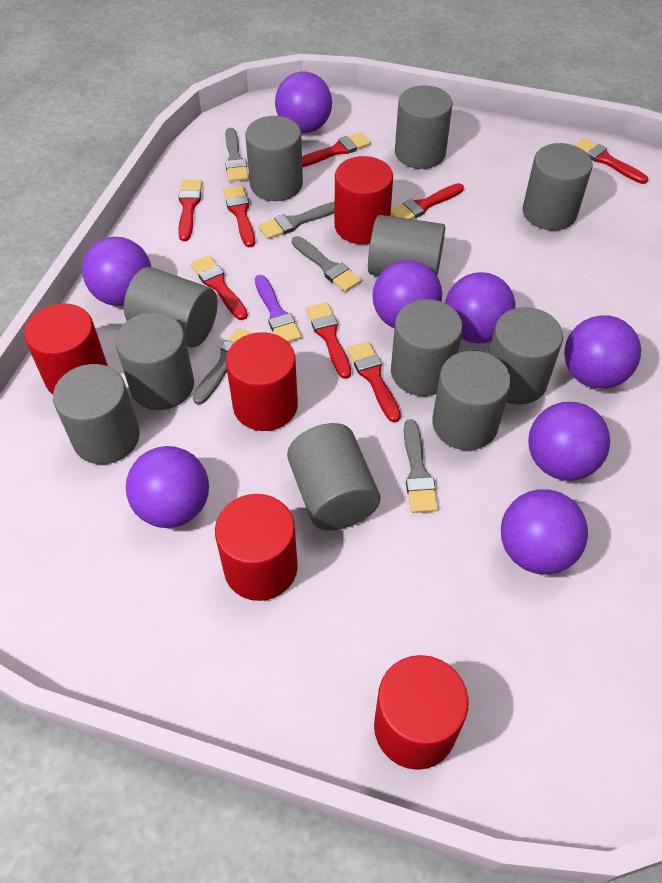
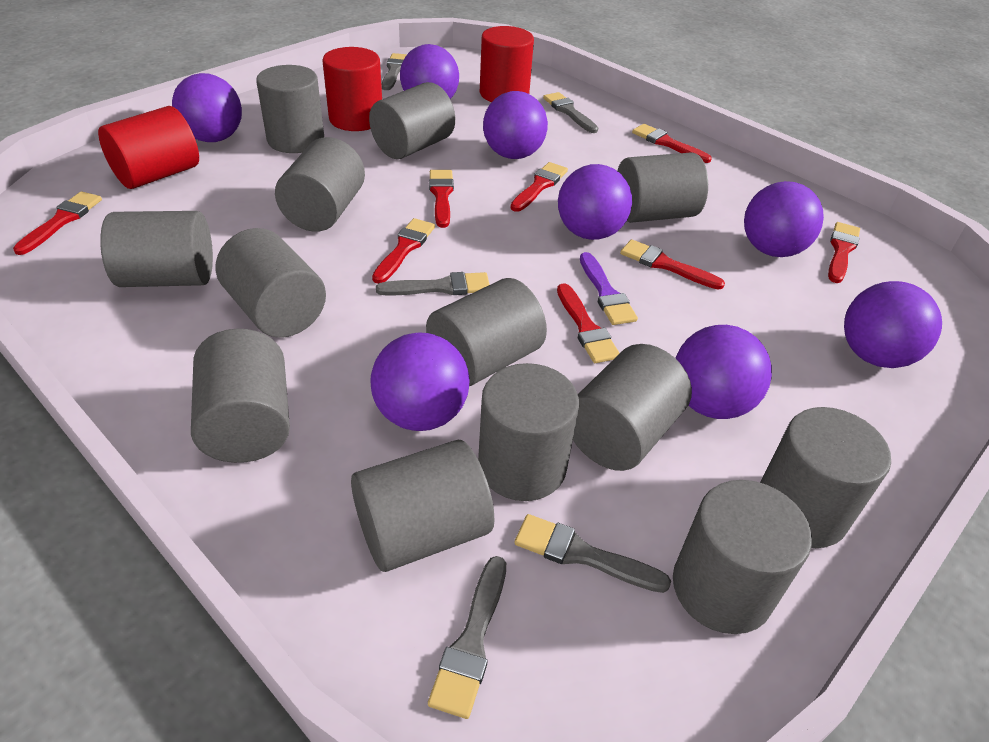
grey cylinder: [53,364,140,464] [115,313,194,410] [124,267,218,348] [245,116,303,201] [287,423,381,531] [368,215,445,276] [391,299,463,396] [395,85,453,169] [432,351,511,450] [489,307,563,405] [523,143,592,230] = 11 -> [100,211,213,287] [191,329,290,463] [216,228,326,338] [256,65,324,153] [275,137,365,232] [351,440,495,572] [369,82,455,159] [426,278,547,386] [478,363,579,501] [573,344,692,471] [617,153,708,223] [673,480,812,634] [760,407,891,548] = 13
red cylinder: [24,303,108,395] [215,494,298,601] [226,332,298,431] [335,156,393,244] [374,655,469,770] = 5 -> [98,106,199,189] [322,47,382,131] [480,26,534,102] = 3

